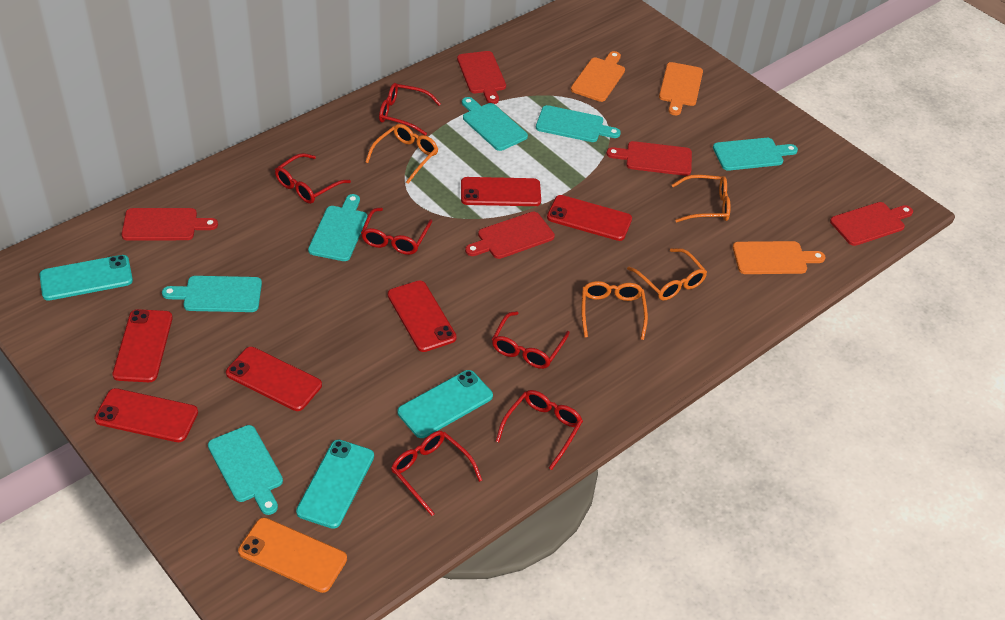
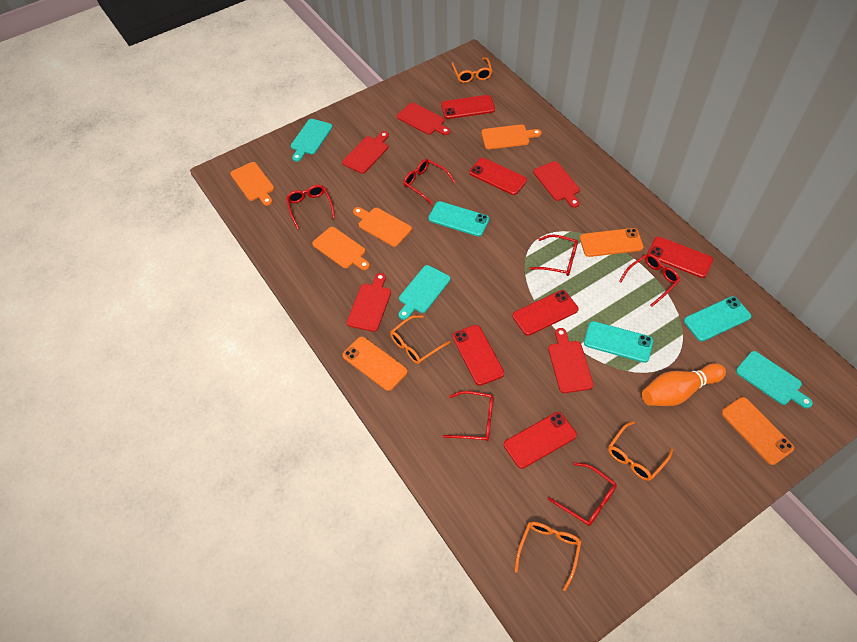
orange bowling pin: none = 0 -> [642,363,726,406] = 1
orange cutting board: [571,51,625,102] [659,62,703,115] [733,241,825,274] = 3 -> [230,162,274,206] [312,227,370,270] [353,207,412,247] [481,125,541,149] = 4
orange phone: [238,518,347,593] = 1 -> [342,336,408,391] [580,228,644,257] [722,397,794,465] = 3
turquoise cutting board: [162,276,262,312] [208,425,283,515] [308,194,367,261] [462,97,528,151] [536,105,621,142] [713,138,798,171] = 6 -> [291,119,333,162] [399,265,450,320] [736,351,813,408] = 3

